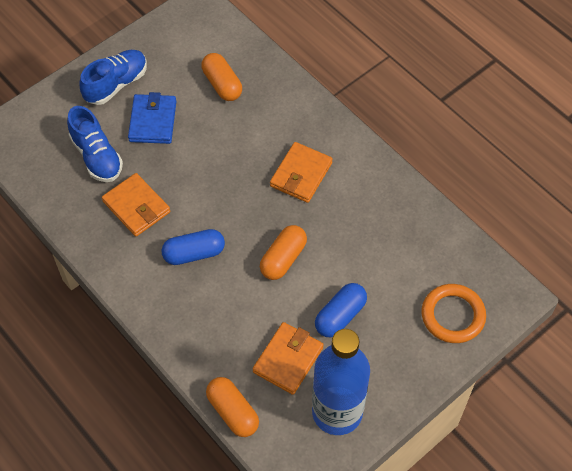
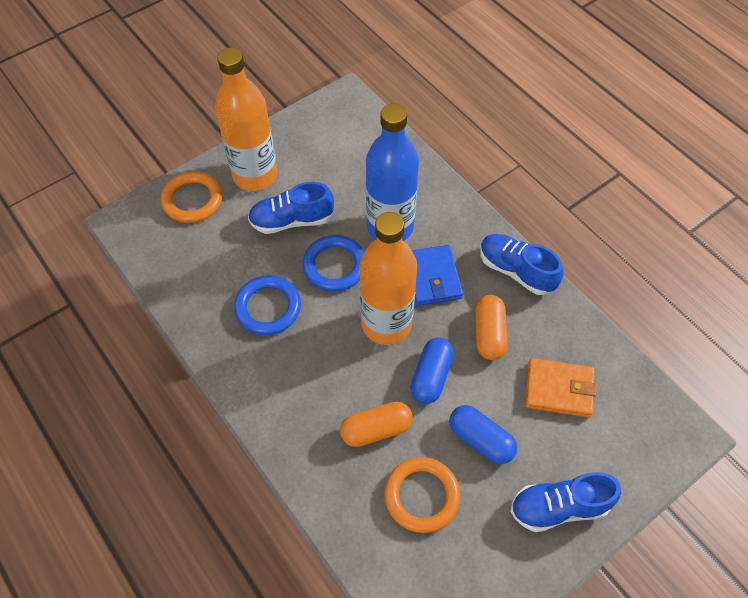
blue ring: none = 0 -> [234,275,301,335] [302,235,364,292] = 2
blue shoe: [67,106,123,182] [79,50,147,105] = 2 -> [248,182,334,234] [480,234,564,295] [510,472,621,532] = 3
orange bottle: none = 0 -> [215,47,277,191] [360,212,417,345] = 2
orange capsule: [201,53,242,101] [206,377,259,437] [260,225,307,280] = 3 -> [340,401,413,447] [475,295,508,360] = 2
orange ring: [421,284,486,343] = 1 -> [161,171,222,223] [384,457,460,533] = 2
orange wallet: [102,173,170,237] [253,322,324,395] [270,142,333,203] = 3 -> [525,358,597,418] = 1

